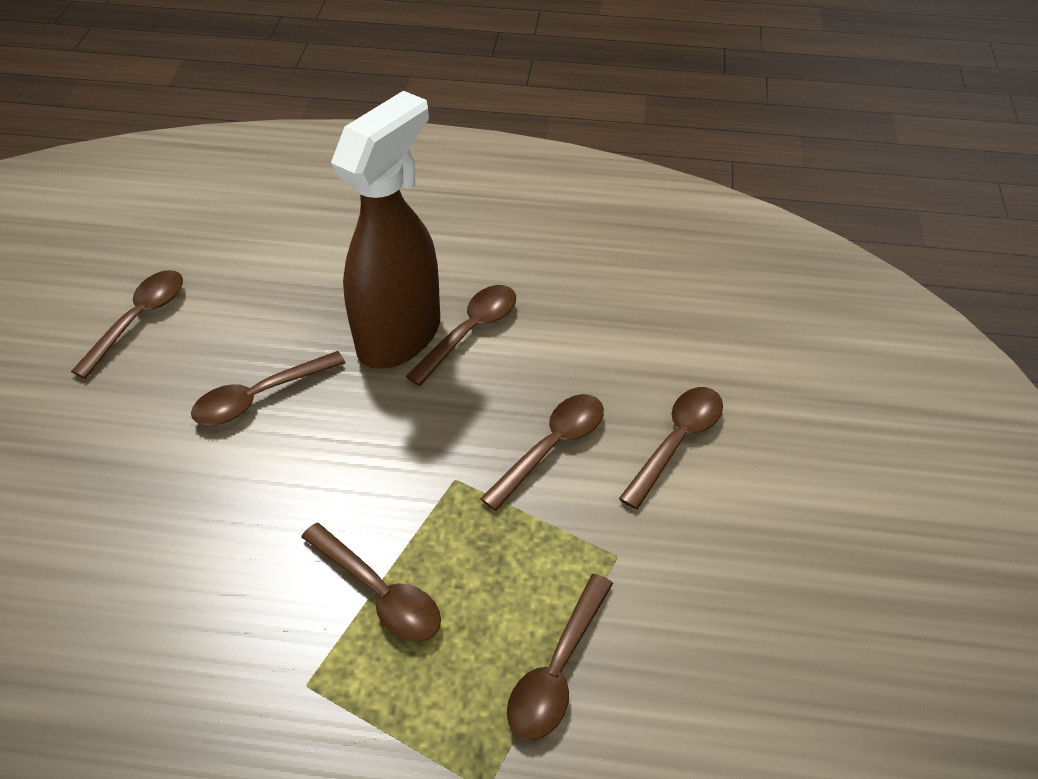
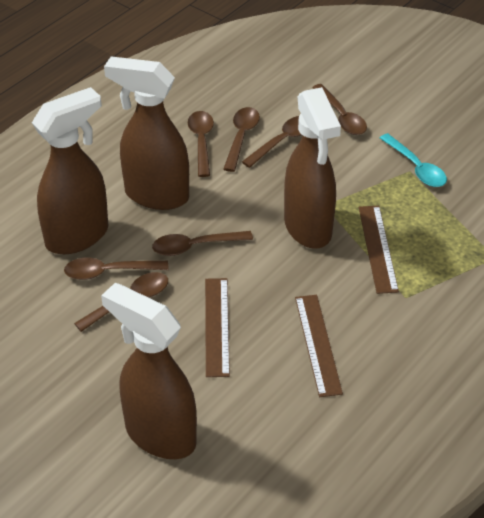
brown ruler: none = 0 -> [205,278,230,377] [295,295,343,397] [359,206,399,294] = 3
brown spray bottle: [331,91,440,369] = 1 -> [32,87,108,254] [101,283,197,459] [104,56,189,210] [284,87,341,249] = 4
turquoise spoon: none = 0 -> [380,133,447,187] = 1

